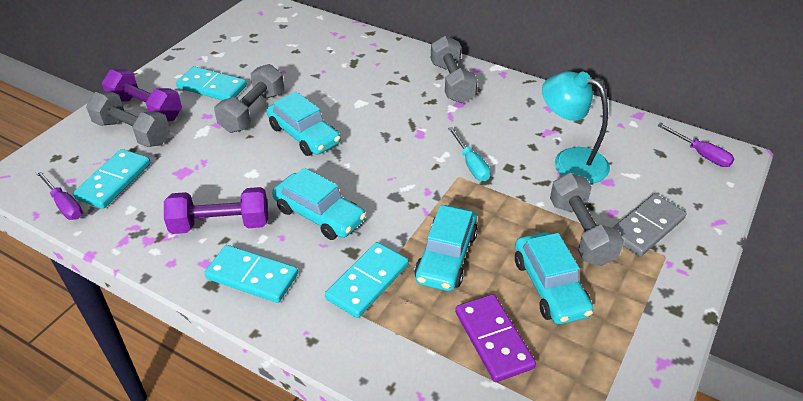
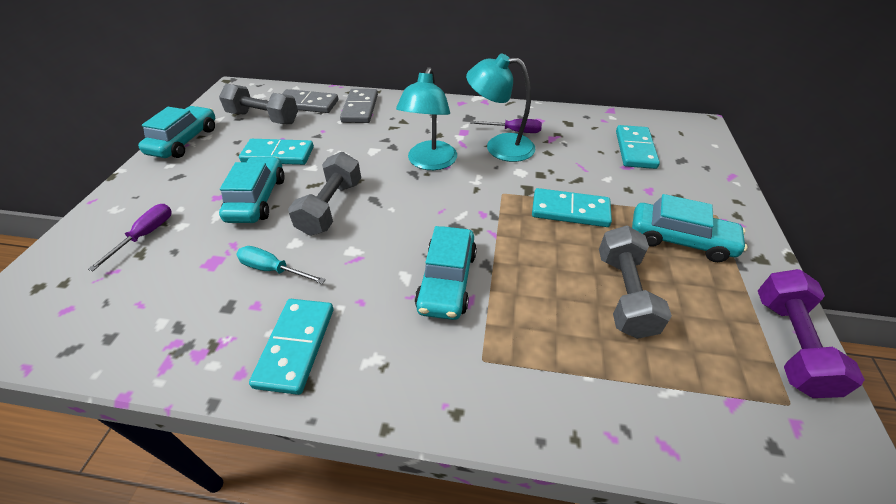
grey domino: [612,194,686,257] = 1 -> [282,89,338,113] [340,89,378,123] = 2
grey dumbbell: [86,91,170,147] [214,64,284,133] [431,36,478,103] [550,173,624,266] = 4 -> [219,84,298,124] [288,152,361,236] [599,225,672,339] = 3
purple domino: [455,294,536,382] = 1 -> none = 0
purple dumbbell: [102,69,182,122] [164,187,268,234] = 2 -> [758,269,865,398] = 1
turquoise lamp: [542,71,610,184] = 1 -> [396,67,457,170] [466,53,536,162] = 2

